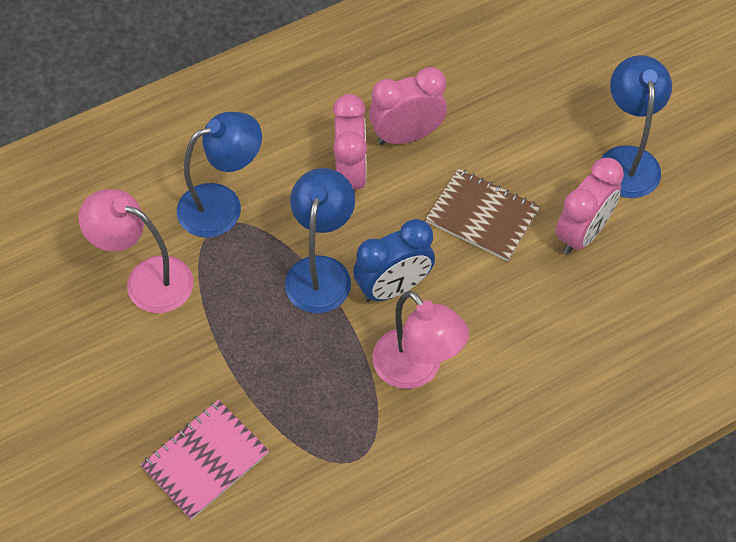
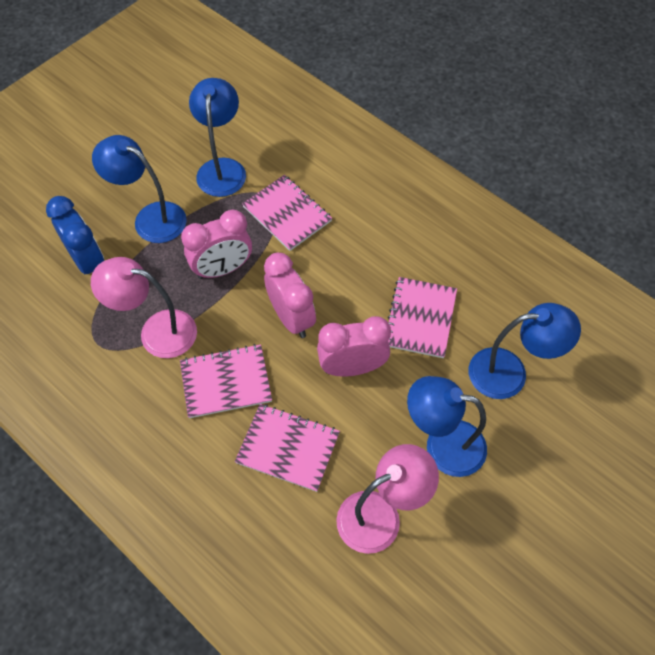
blue lamp: [177,112,262,238] [285,168,355,313] [601,55,672,198] = 3 -> [92,135,187,243] [189,78,246,197] [407,376,487,477] [469,303,581,399] = 4
brown notebook: [426,168,540,261] = 1 -> none = 0
pink notebook: [140,400,269,520] = 1 -> [180,344,272,418] [235,404,340,492] [242,175,332,251] [388,277,457,358] = 4

